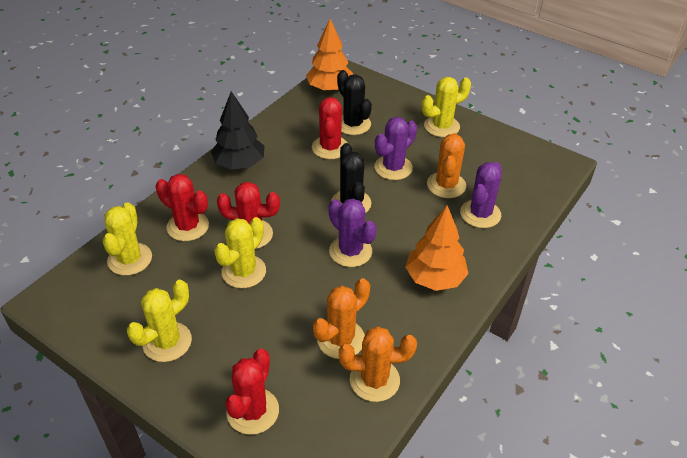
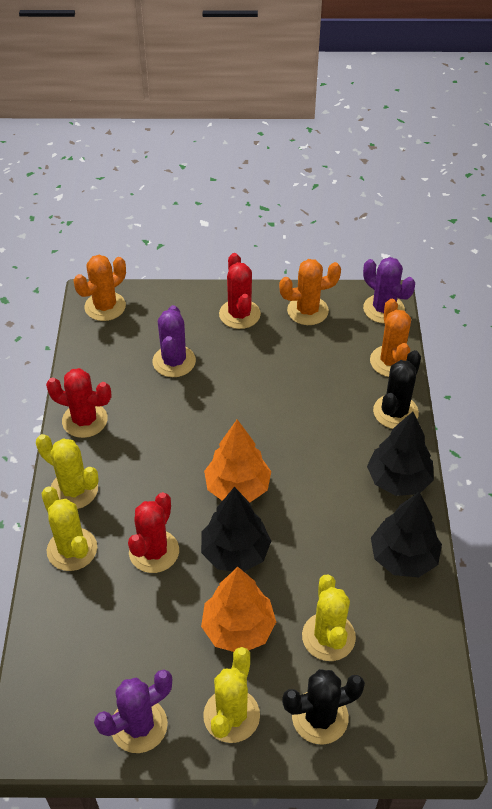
black tree: [211,91,264,170] = 1 -> [201,487,271,572] [367,412,434,496] [371,492,442,577] = 3
red cactus: [156,174,209,241] [217,182,280,249] [225,349,279,435] [312,97,348,159] = 4 -> [46,368,111,438] [128,492,179,573] [219,253,261,329] = 3

